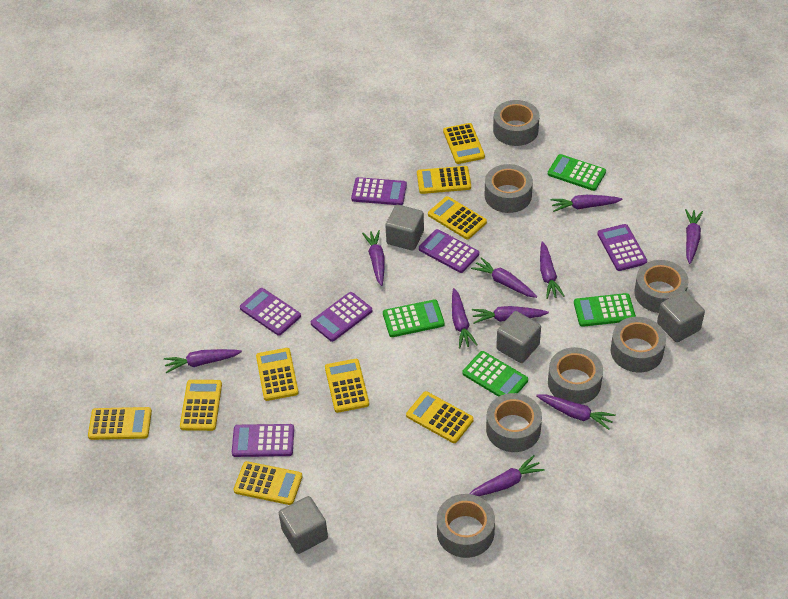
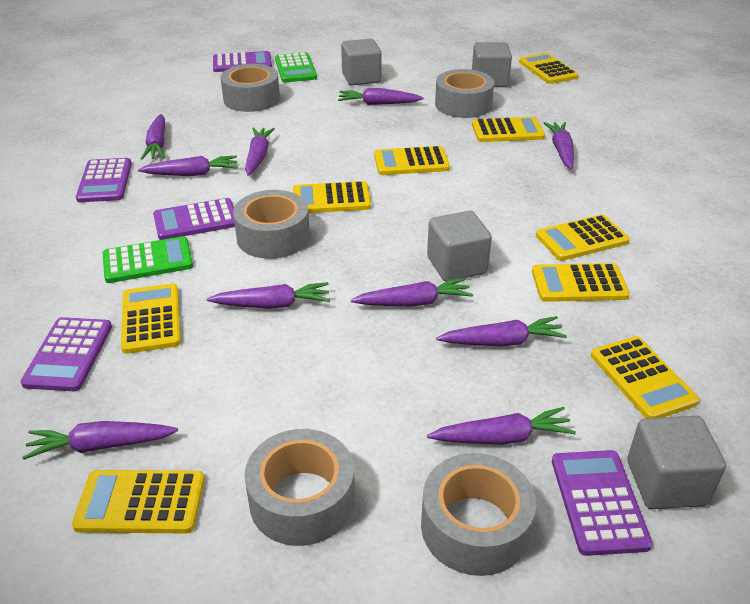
green calculator: [383,299,445,337] [462,351,528,397] [548,154,606,191] [574,293,636,327] = 4 -> [103,236,193,283] [275,52,317,82] = 2
grey tape: [437,494,495,558] [485,164,533,213] [486,393,542,452] [493,100,540,146] [548,347,603,404] [611,317,666,372] [634,260,688,313] = 7 -> [220,64,280,112] [233,190,310,259] [245,429,355,546] [421,453,536,576] [435,69,494,118] = 5
purple calculator: [232,424,294,457] [240,288,301,336] [311,292,372,342] [351,177,407,205] [419,229,479,273] [598,224,647,271] = 6 -> [21,317,112,391] [76,158,132,202] [153,198,235,240] [213,51,272,72] [552,450,653,556] = 5

